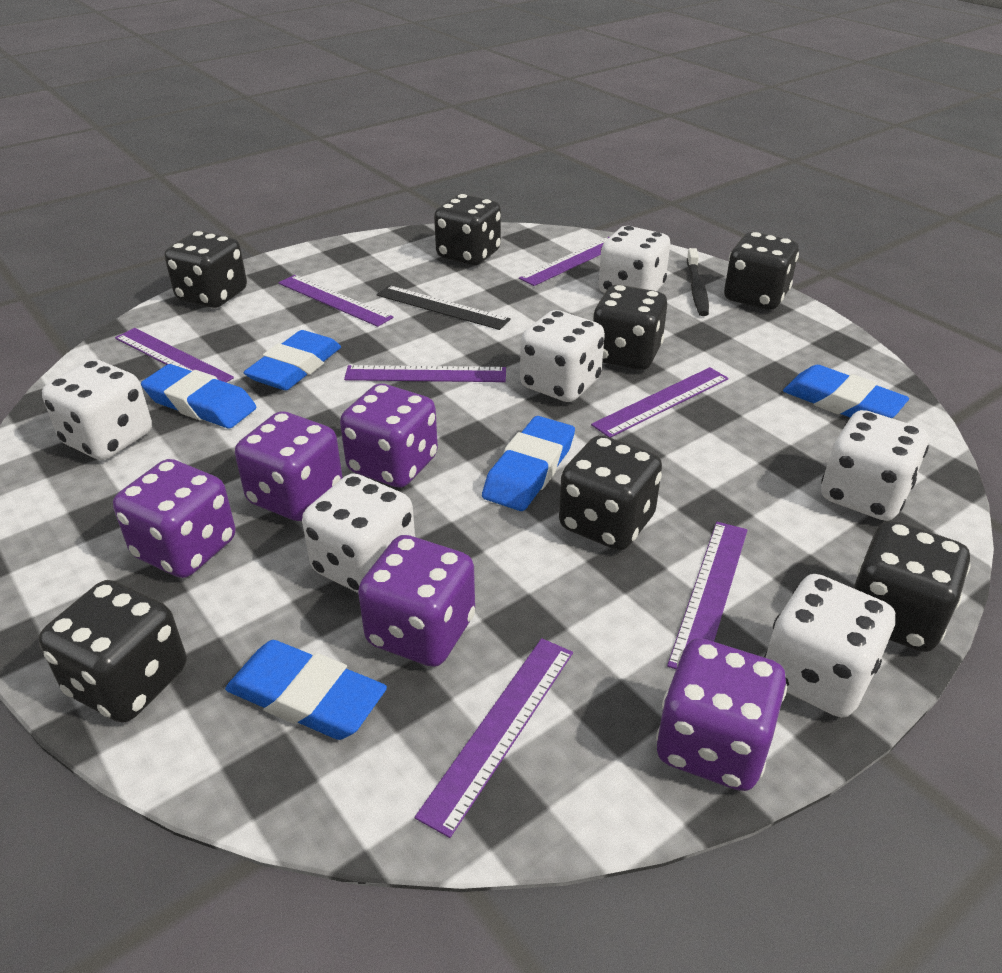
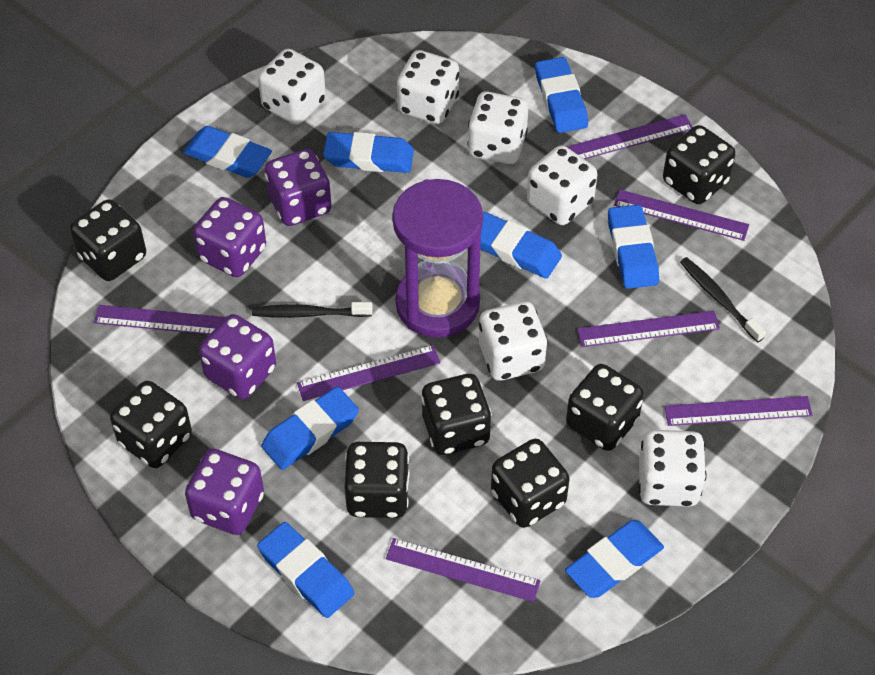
black ruler: [377,285,511,330] = 1 -> none = 0
black toothbrush: [687,248,709,316] = 1 -> [252,302,373,318] [680,257,766,343] = 2
blue eraser: [141,364,256,428] [225,640,387,740] [244,330,341,390] [482,416,575,511] [783,365,909,418] = 5 -> [183,126,272,178] [257,522,354,618] [261,386,359,470] [323,132,414,173] [480,212,562,279] [535,57,588,133] [565,520,664,598] [608,205,659,289] = 8
purple dice: [113,459,235,578] [235,411,342,521] [340,384,438,488] [358,535,475,667] [656,638,787,791] = 5 -> [185,449,264,535] [193,197,266,277] [199,314,276,399] [265,149,332,226] = 4
purple hourglass: none = 0 -> [392,179,483,338] = 1

